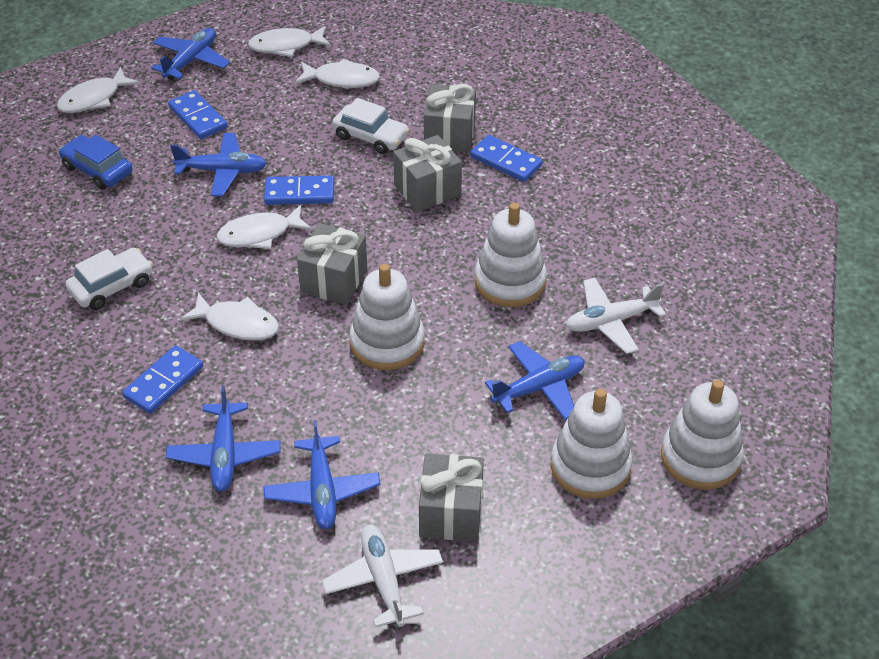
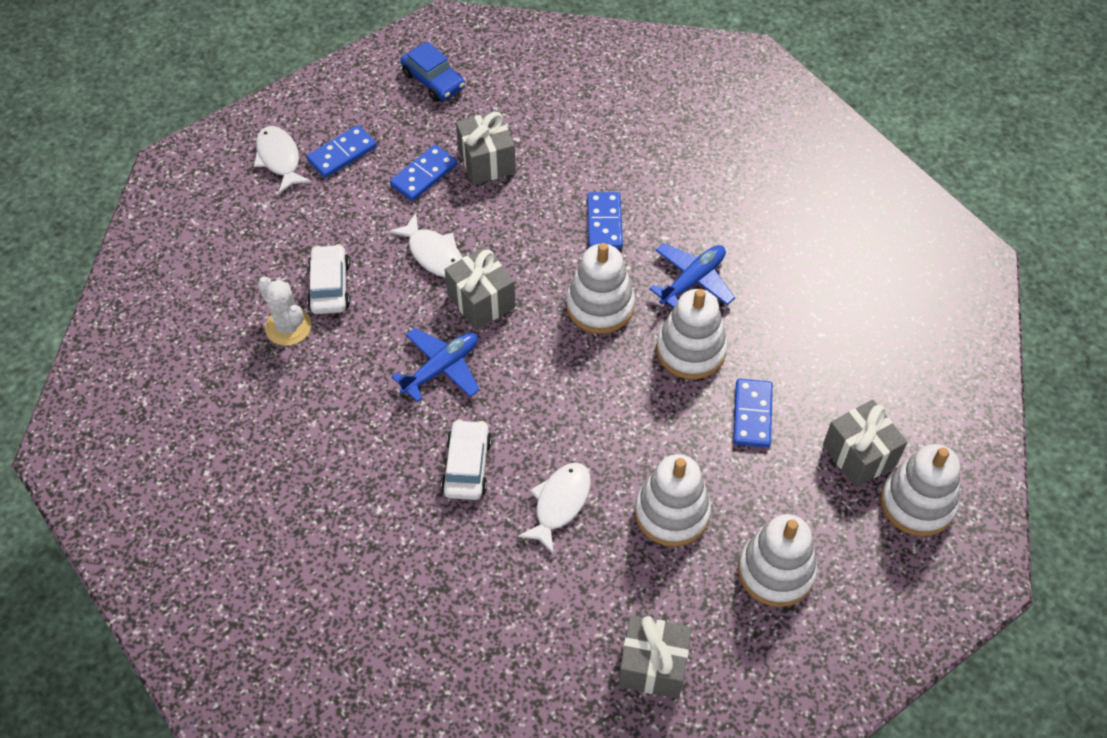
blue plane: [151,28,230,80] [166,385,281,492] [170,133,267,196] [263,420,381,529] [485,341,585,420] = 5 -> [391,328,480,402] [649,243,735,308] = 2
white cactus: none = 0 -> [257,277,311,346] = 1
white fish: [57,67,140,113] [180,292,279,341] [217,205,312,249] [248,26,331,57] [295,58,380,88] = 5 -> [254,126,312,194] [388,213,462,278] [517,462,591,554] = 3
white plane: [322,525,443,628] [566,278,666,354] = 2 -> none = 0
white stacking toy: [350,264,425,370] [474,203,547,307] [550,389,633,499] [661,380,744,490] = 4 -> [566,243,635,334] [635,454,711,547] [657,289,728,380] [738,514,817,607] [881,444,960,536] = 5

